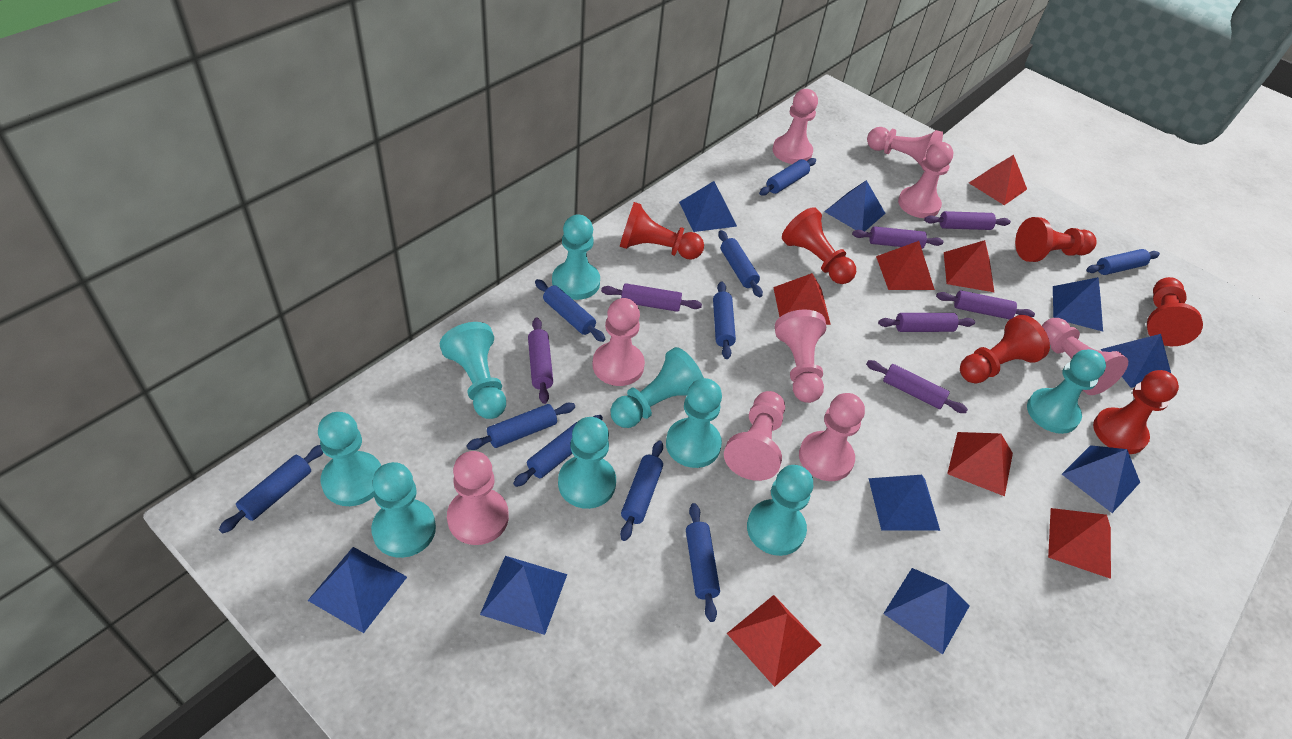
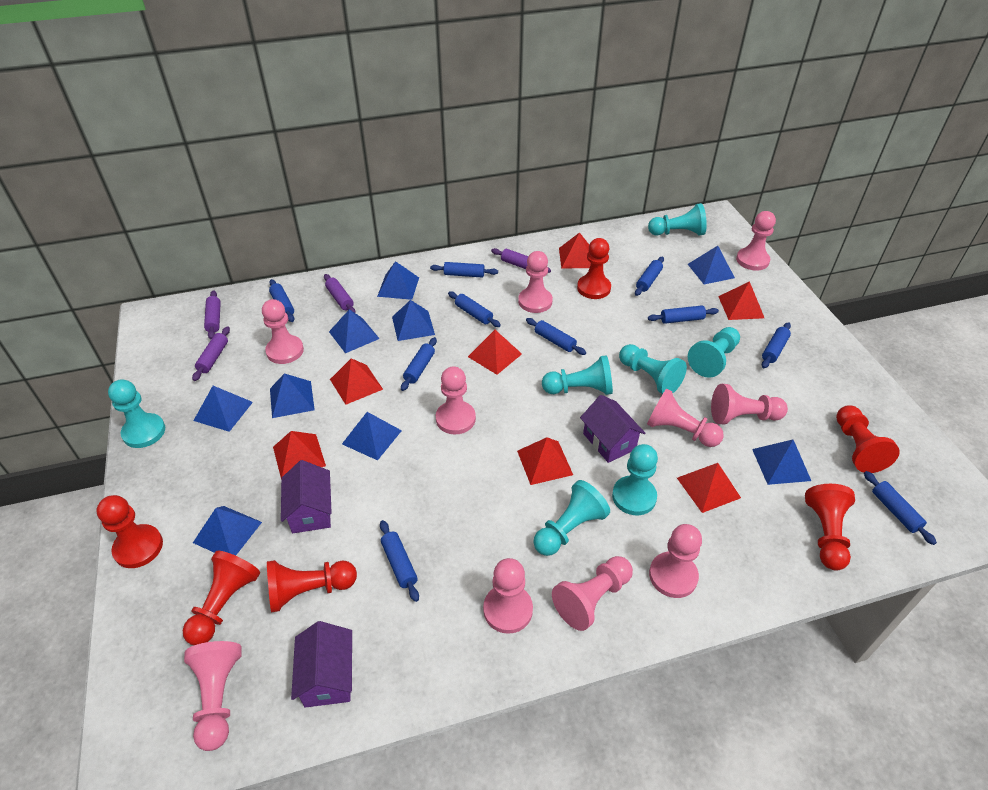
pink pawn: [447,451,509,545] [593,298,645,386] [724,391,785,481] [772,89,818,164] [775,310,826,403] [799,393,865,481] [867,127,943,171] [898,142,953,218] [1042,318,1128,395] = 9 -> [184,641,242,751] [262,299,304,364] [436,366,476,434] [483,558,533,634] [518,251,553,313] [552,556,633,631] [647,388,724,447] [649,524,702,598] [711,384,788,424] [736,211,776,271] = 10
purple house: none = 0 -> [281,460,332,533] [291,621,352,708] [580,395,645,463] = 3
purple rolling pin: [528,318,553,404] [601,283,702,312] [852,226,944,249] [866,360,968,413] [878,313,975,332] [924,211,1011,230] [936,290,1035,320] = 7 -> [192,326,230,381] [204,290,221,339] [324,274,355,313] [491,248,551,273] = 4
turquoise pawn: [318,412,381,506] [371,462,436,558] [440,322,506,419] [552,214,600,300] [558,417,616,509] [610,347,704,428] [666,378,722,468] [747,465,813,556] [1027,349,1106,434] = 9 -> [108,379,165,448] [534,480,610,556] [542,355,613,395] [612,444,658,515] [619,344,687,394] [648,203,707,236] [688,327,740,378] = 7

